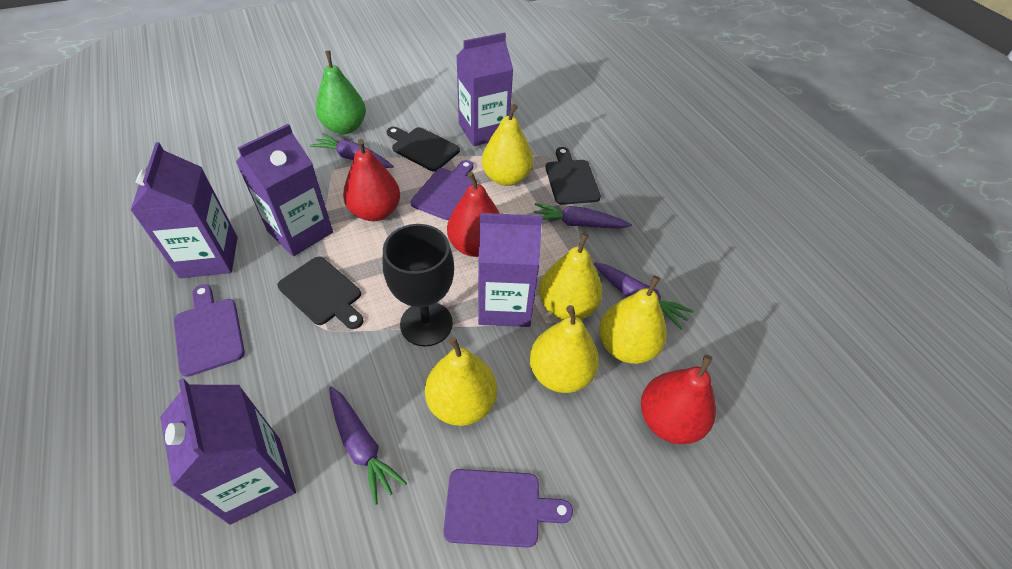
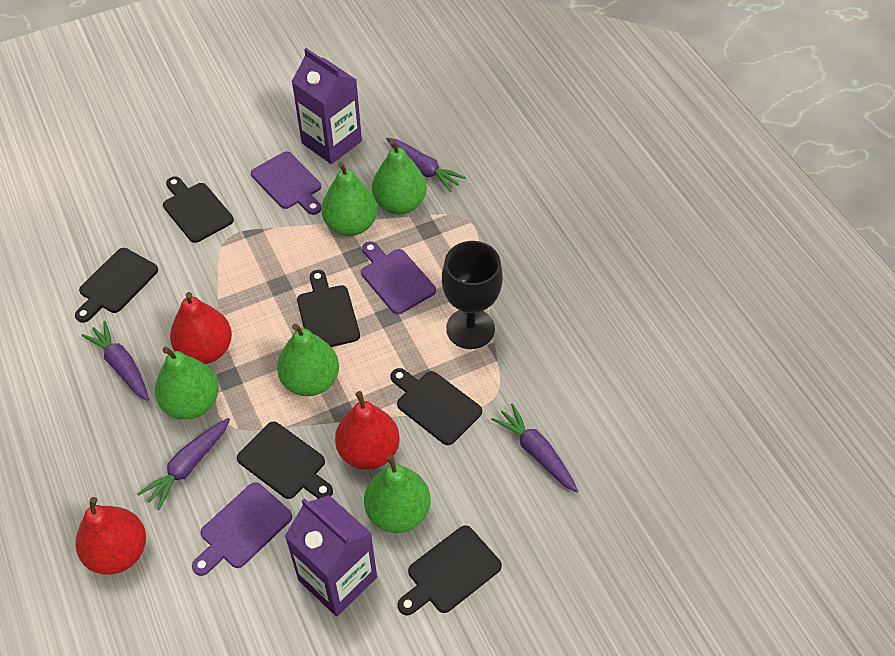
black cutting board: [277,257,364,329] [386,127,460,171] [546,147,601,205] = 3 -> [75,248,158,323] [163,176,234,243] [237,422,333,499] [297,270,360,347] [391,368,482,445] [398,525,502,616] = 6
green pear: [316,51,366,134] = 1 -> [155,347,219,419] [277,324,339,396] [321,162,377,236] [364,455,431,533] [372,139,427,214] = 5
purple carton: [130,142,238,278] [160,378,296,525] [236,124,333,256] [456,32,513,146] [478,213,542,327] = 5 -> [285,495,377,616] [292,48,362,164] = 2
yellow pear: [425,337,497,426] [482,104,533,186] [530,305,599,393] [539,233,602,320] [599,275,667,364] = 5 -> none = 0

